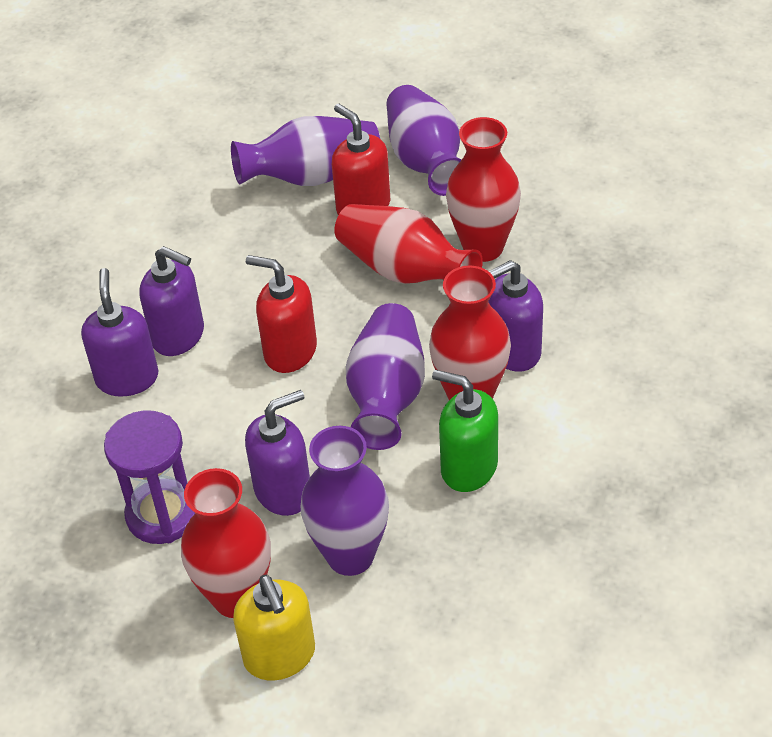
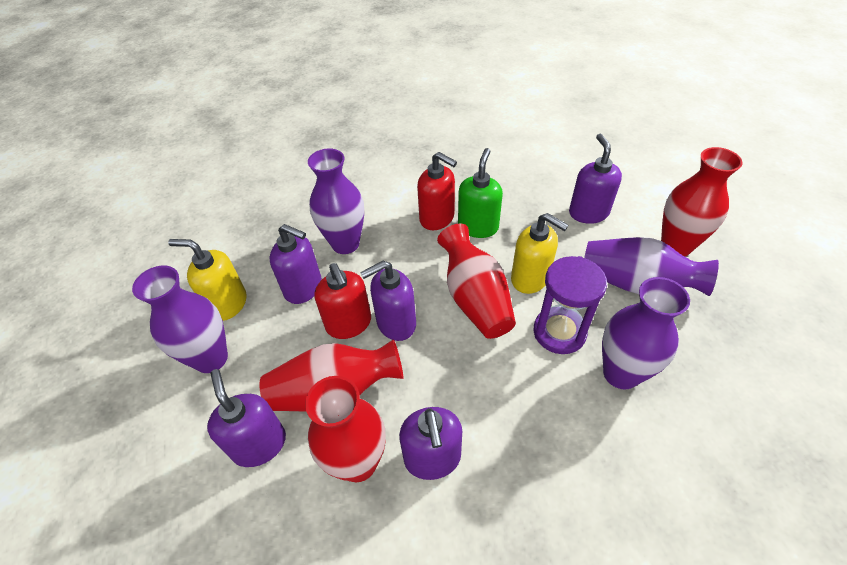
purple soap dispenser: [81,268,159,397] [139,246,204,356] [245,390,310,516] [488,260,543,372] = 4 -> [207,369,286,467] [270,224,322,304] [360,261,416,341] [399,407,462,480] [569,134,622,224] = 5
yellow soap dispenser: [233,575,315,681] = 1 -> [168,239,246,321] [511,213,569,294] = 2

